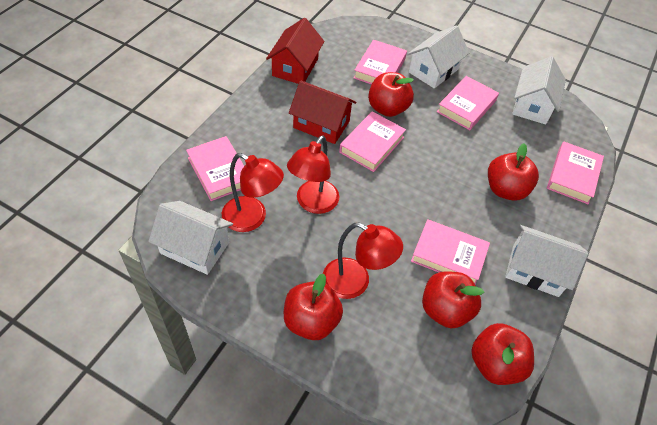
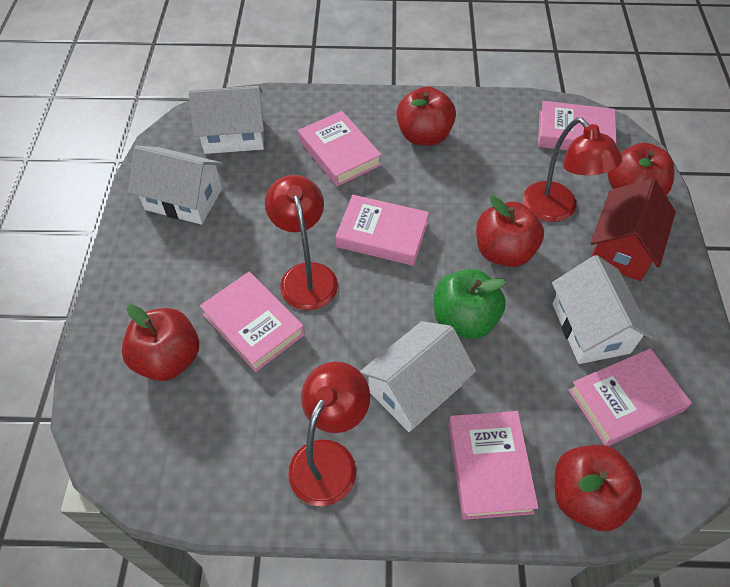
green apple: none = 0 -> [434,269,506,339] = 1
red house: [266,18,324,84] [289,80,356,144] = 2 -> [591,178,676,281] = 1

